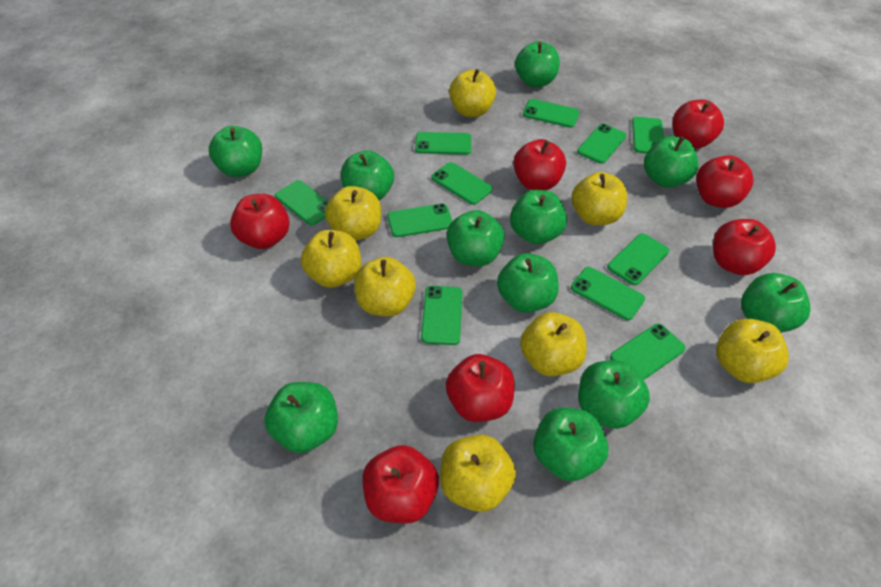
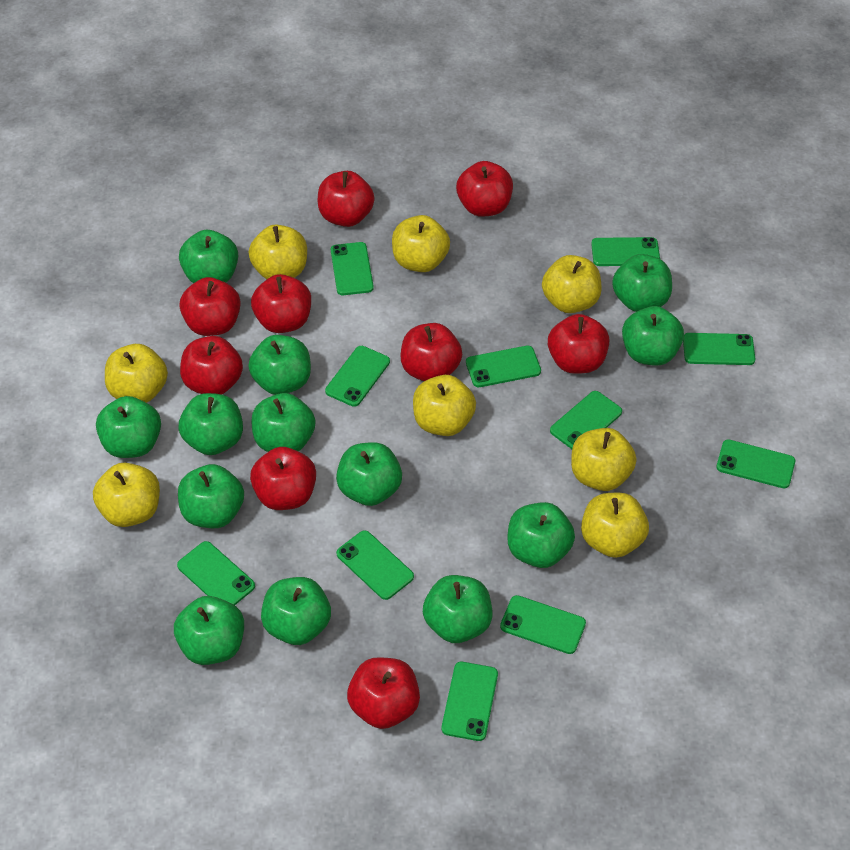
green apple: [209,126,262,177] [265,382,338,453] [341,150,394,200] [447,210,505,266] [497,253,559,313] [510,190,567,245] [515,41,560,87] [533,408,609,481] [578,360,650,429] [644,136,699,188] [741,273,810,333] = 11 -> [96,396,161,458] [174,596,244,665] [178,464,244,528] [179,230,238,283] [179,393,243,455] [248,335,311,395] [251,393,315,452] [261,577,331,645] [336,442,402,506] [423,575,492,643] [507,502,575,568] [612,254,672,312] [622,306,684,366] = 13
red apple: [230,194,290,249] [362,445,439,524] [446,354,515,422] [513,139,566,190] [673,99,724,149] [696,155,753,208] [713,219,776,275] = 7 -> [179,277,241,336] [180,336,243,394] [250,447,316,510] [251,274,311,333] [318,171,375,227] [347,657,420,729] [401,323,462,381] [456,161,513,217] [548,314,609,374] = 9

